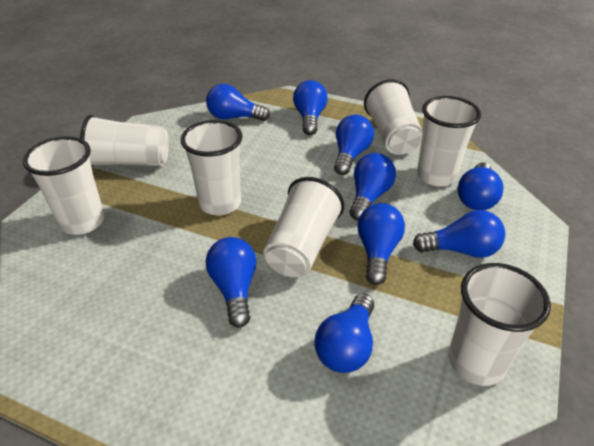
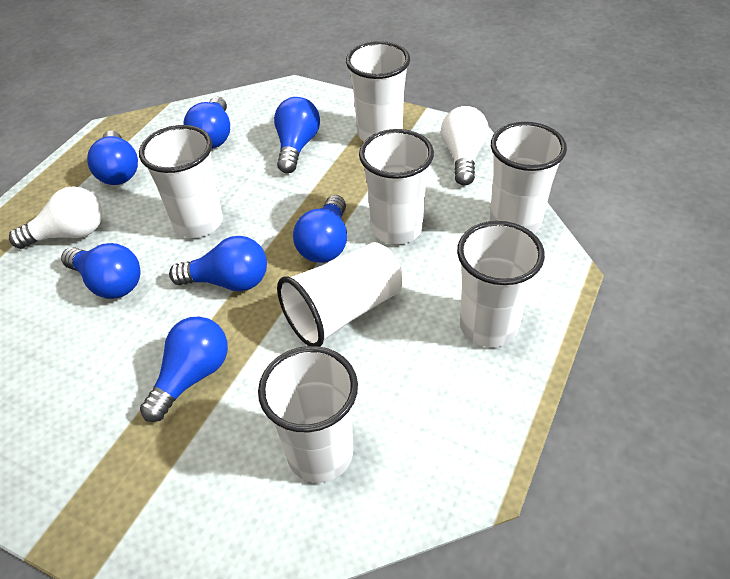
blue light bulb: [206,84,270,121] [206,237,257,328] [293,80,328,135] [315,293,374,373] [334,114,374,175] [350,153,396,221] [357,203,405,285] [413,210,505,258] [458,162,504,210] = 9 -> [61,243,140,299] [87,131,138,185] [140,316,228,422] [169,236,267,292] [183,97,230,149] [274,97,320,173] [293,195,347,263] = 7
white light bulb: none = 0 -> [9,186,102,249] [441,106,489,186] = 2

